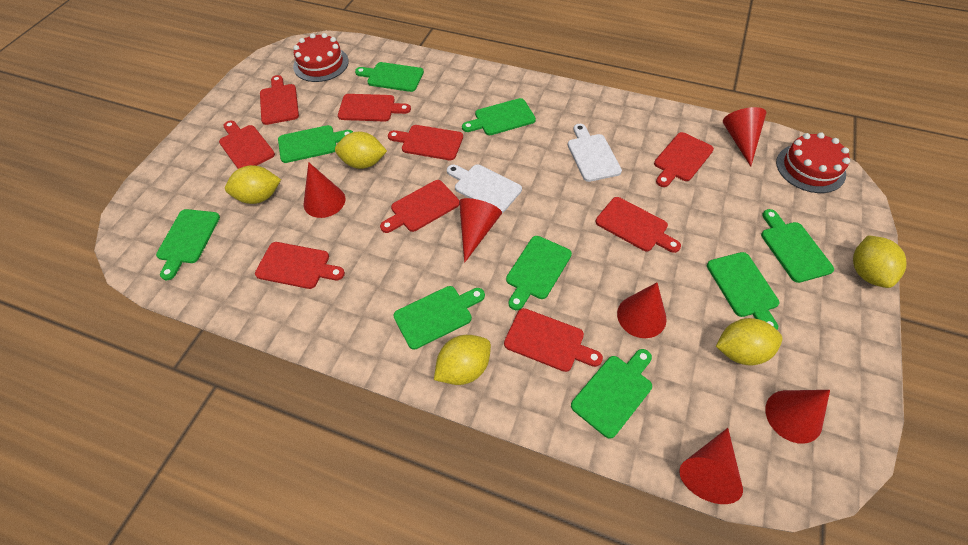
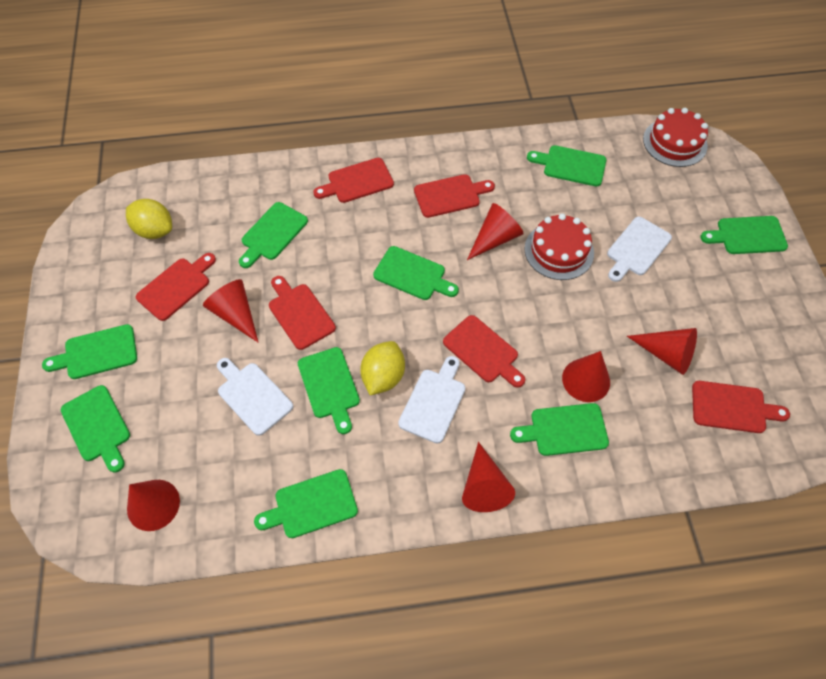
red cutting board: [219,121,275,169] [255,242,345,289] [260,75,299,125] [338,94,411,122] [380,180,459,233] [388,125,463,160] [504,308,603,372] [596,197,681,253] [654,132,714,187] = 9 -> [136,253,216,321] [269,276,336,350] [313,158,394,203] [414,174,495,218] [443,315,525,388] [692,381,790,433] = 6
white cutting board: [447,165,522,213] [568,124,622,182] = 2 -> [217,358,293,436] [398,356,465,444] [607,217,672,282] = 3
yellow lemon: [225,165,281,204] [335,132,387,169] [434,335,491,385] [716,318,782,366] [853,235,906,288] = 5 -> [126,199,172,239] [360,341,405,395] = 2

